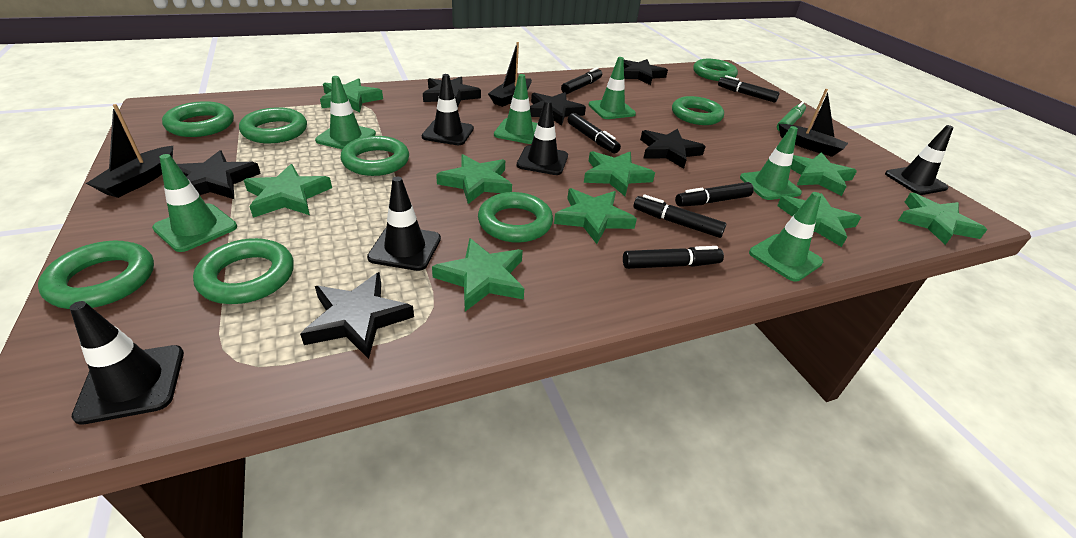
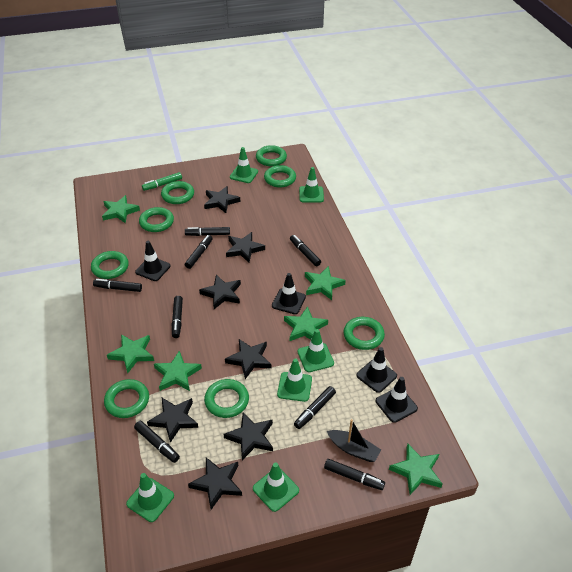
black boat: [86,104,173,198] [488,42,532,107] [779,89,848,157] = 3 -> [327,419,381,462] = 1
black marker: [561,67,602,94] [568,113,621,153] [623,246,724,269] [633,194,726,238] [675,182,754,207] [718,75,780,102] = 6 -> [93,279,142,292] [134,421,180,463] [172,296,183,338] [185,227,230,236] [185,235,213,269] [290,235,321,266] [294,386,336,429] [324,459,385,490] = 8
black star: [177,150,261,199] [300,272,414,359] [423,77,481,107] [530,92,586,126] [624,59,668,85] [640,129,706,169] = 6 -> [147,398,198,443] [188,457,242,510] [199,275,241,309] [204,186,240,213] [224,412,273,460] [225,339,271,379] [226,232,265,263] = 7
black traffic cone: [70,301,184,425] [367,177,441,271] [422,74,474,145] [517,100,568,175] [885,125,954,195] = 5 -> [135,241,171,281] [272,273,306,314] [356,347,397,393] [376,377,418,423] = 4
green star: [244,164,332,218] [320,78,383,112] [432,238,524,311] [436,154,512,204] [554,188,637,244] [584,151,655,196] [777,193,861,247] [791,152,857,196] [898,193,987,245] = 9 -> [102,195,140,223] [107,334,154,373] [154,351,202,391] [284,306,328,341] [305,266,346,300] [389,444,442,495] = 6

